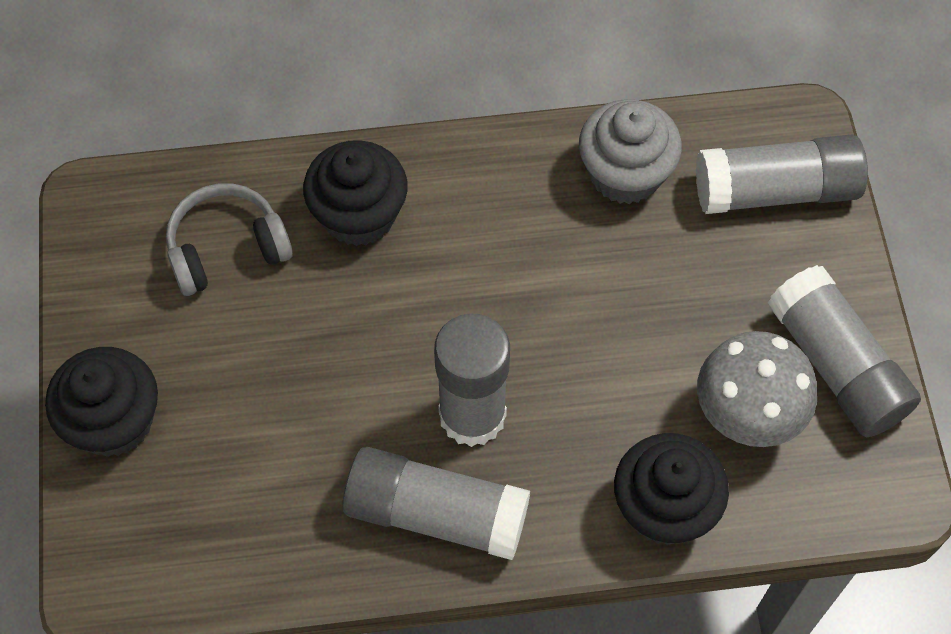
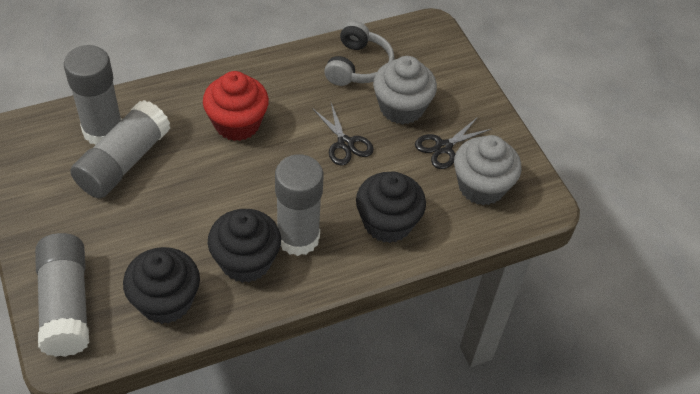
black scissors: none = 0 -> [312,103,374,166] [415,117,491,169] = 2
grey cupcake: [579,99,682,204] = 1 -> [373,56,437,125] [454,135,521,205] = 2
grey mushroom: [697,331,817,447] = 1 -> none = 0
red cupcake: none = 0 -> [203,71,269,141] = 1

